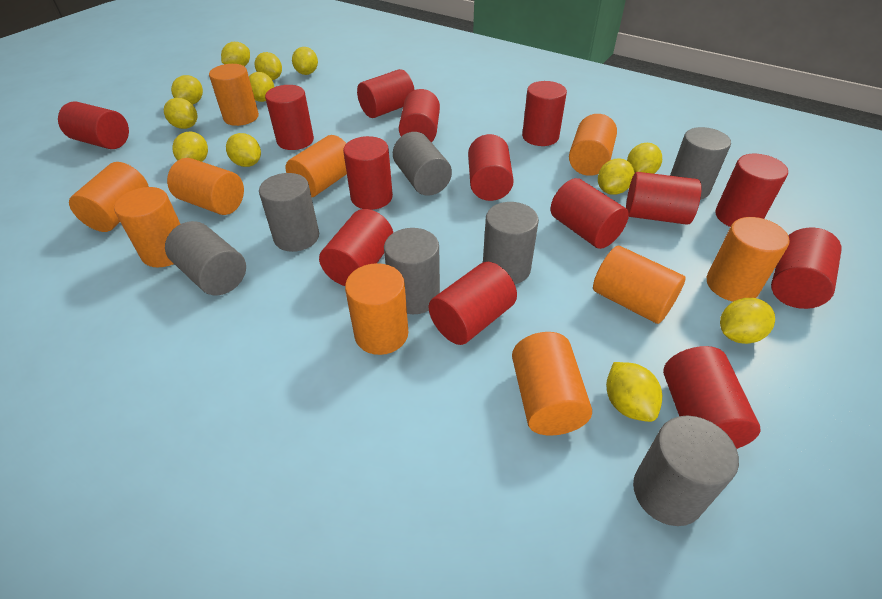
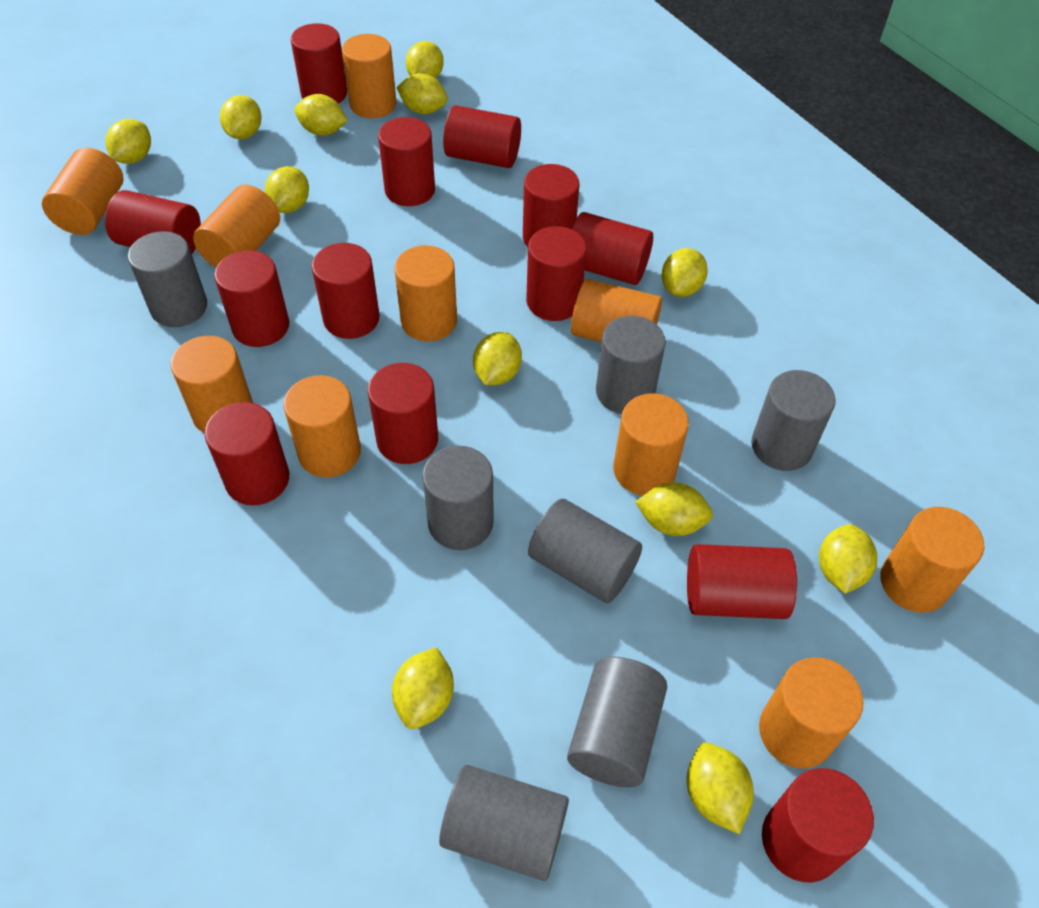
red cylinder: [58,102,129,149] [265,85,314,150] [319,209,393,286] [343,136,393,210] [357,69,415,118] [399,89,440,142] [429,262,517,345] [468,134,514,201] [522,81,567,146] [550,178,629,249] [626,172,701,225] [663,346,760,449] [715,154,788,227] [771,227,841,309] = 14 -> [105,190,201,254] [205,402,289,506] [214,250,289,347] [291,23,347,104] [312,243,380,339] [368,363,438,464] [378,117,435,206] [443,105,521,168] [523,164,580,247] [526,226,587,321] [572,212,653,285] [687,544,797,619] [762,768,874,882] = 13

